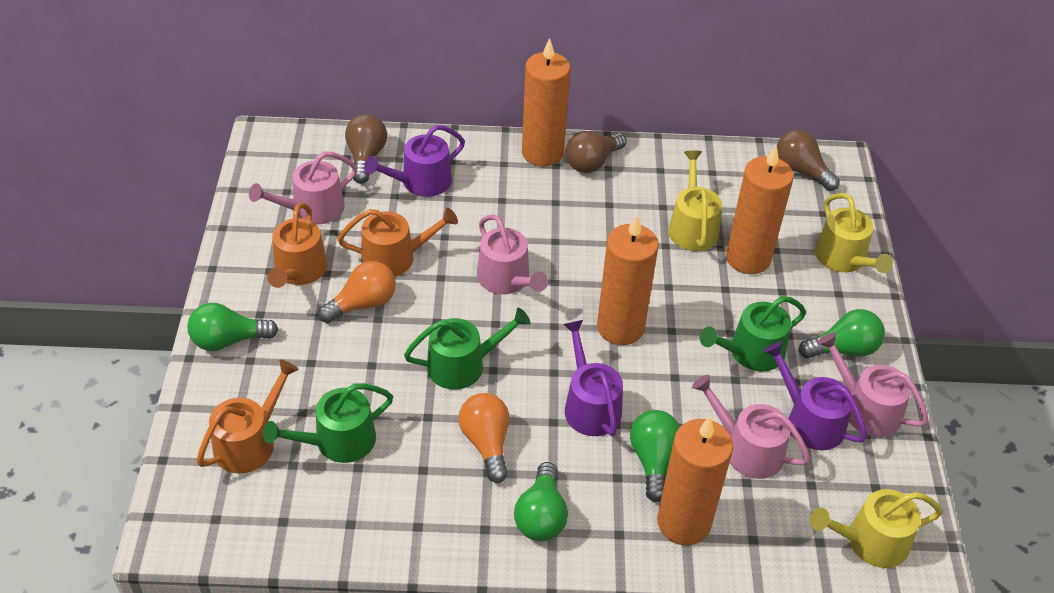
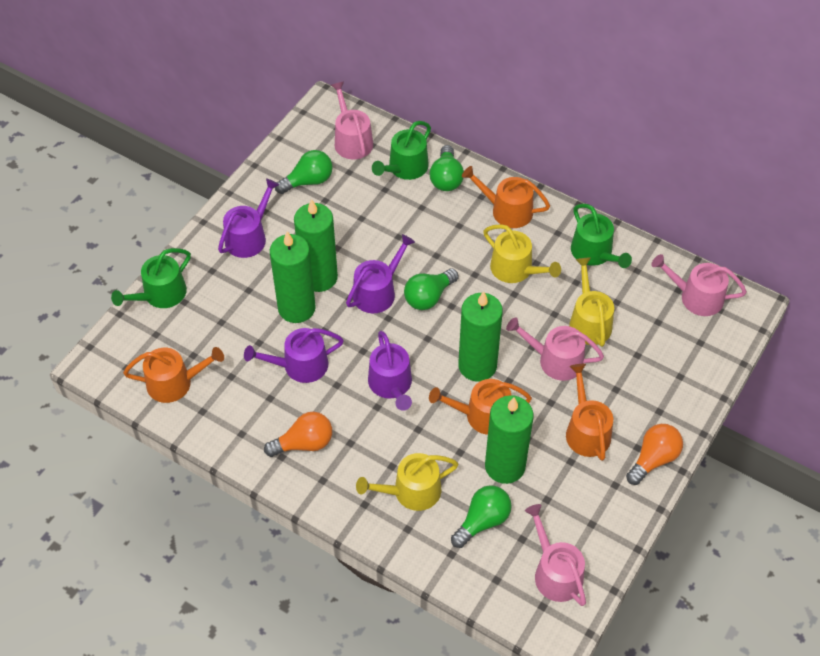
brown light bulb: [345,114,387,184] [565,131,626,173] [777,129,840,191] = 3 -> none = 0
green candle: none = 0 -> [270,231,316,323] [294,199,338,292] [458,291,503,382] [485,395,533,484] = 4
orange candle: [522,38,570,166] [597,215,659,345] [657,416,733,545] [726,145,794,274] = 4 -> none = 0
orange watering can: [197,360,299,474] [267,203,327,288] [337,208,458,277] = 3 -> [123,347,224,403] [429,379,532,435] [462,166,550,228] [566,364,613,461] = 4
purple watering can: [364,125,465,197] [563,320,623,436] [764,341,867,450] = 3 -> [218,178,279,258] [244,328,344,383] [346,234,415,313] [368,331,412,411] = 4

